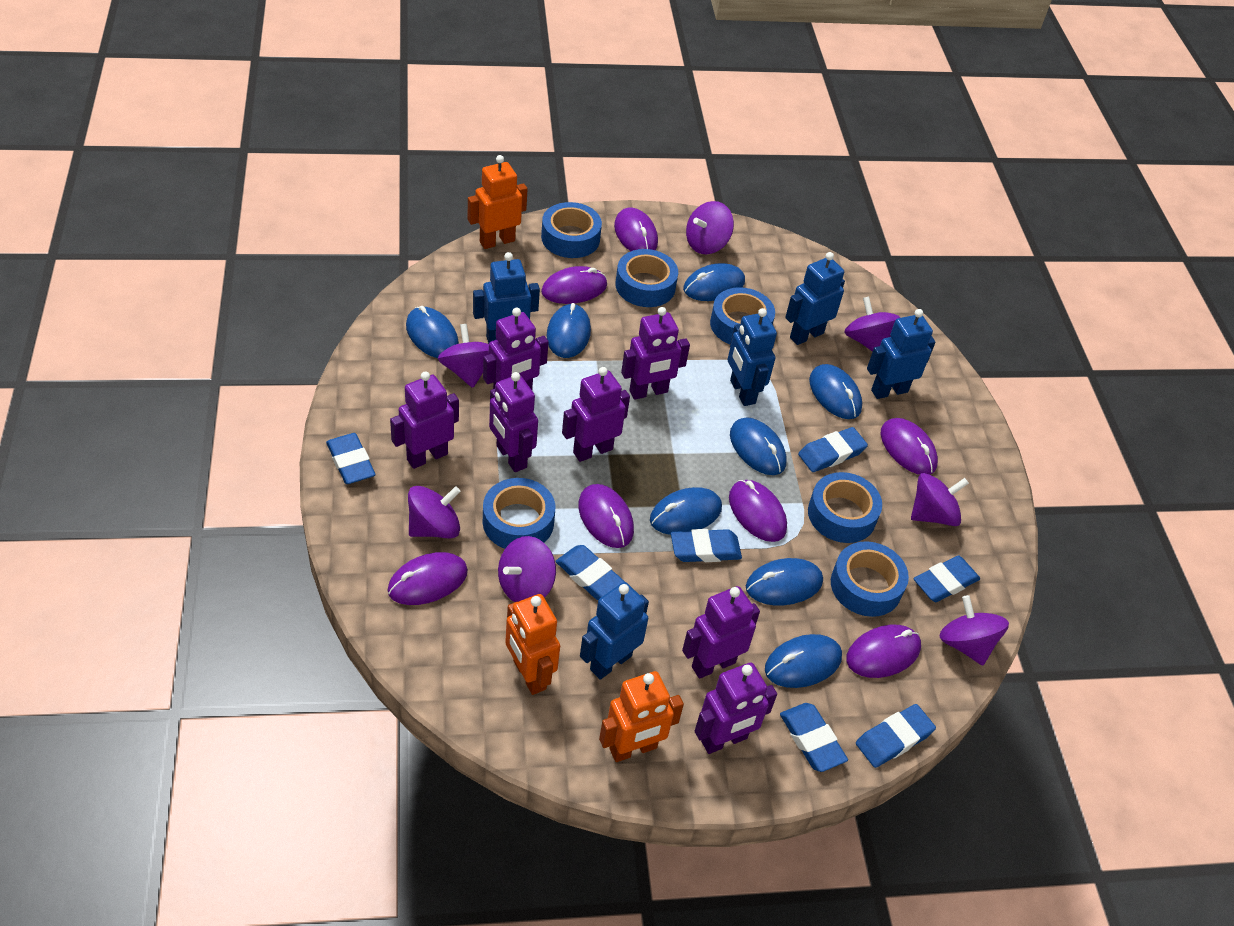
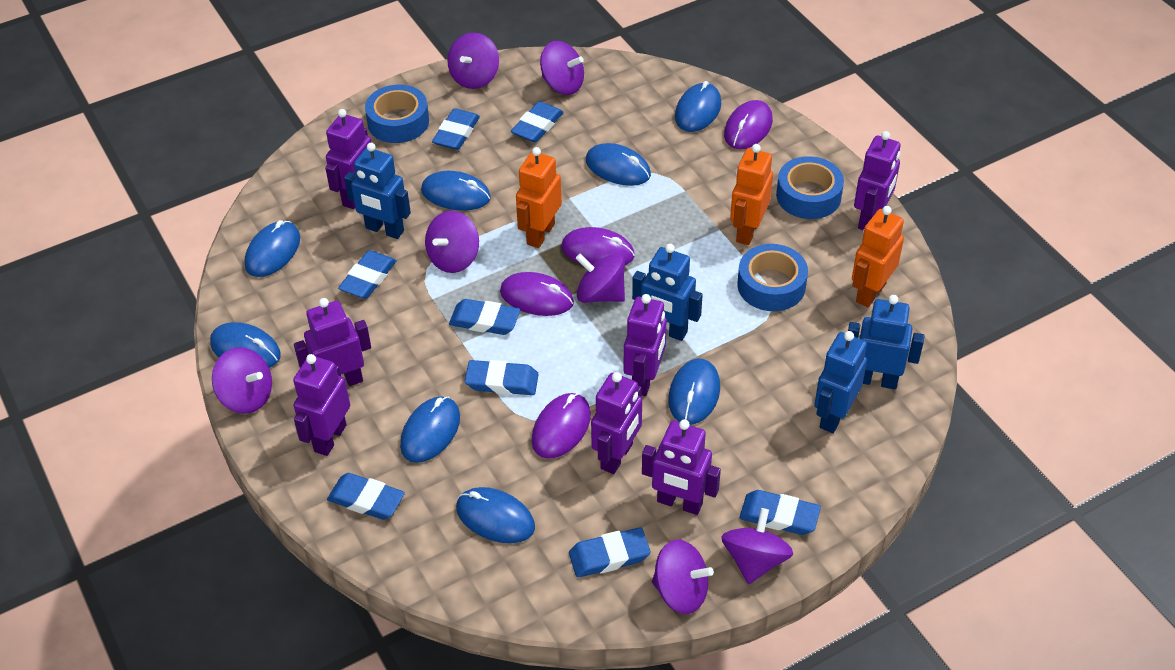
blue eraser: [326,433,376,484] [556,545,625,600] [671,529,742,562] [780,703,848,772] [798,427,868,472] [856,704,936,768] [914,555,980,602] = 7 -> [327,473,405,520] [338,250,397,299] [432,108,480,150] [449,299,520,335] [465,360,539,395] [511,101,564,143] [569,527,650,578] [740,490,821,535] = 8
blue robot: [473,252,540,344] [580,582,649,680] [728,308,777,406] [785,252,845,345] [867,309,936,399] = 5 -> [344,143,411,239] [632,244,703,341] [814,331,867,433] [848,295,924,389] = 4
blue tape: [483,478,555,549] [541,202,602,258] [615,249,678,307] [710,287,775,344] [808,472,882,543] [831,541,909,617] = 6 -> [365,85,429,143] [737,244,808,311] [776,156,844,219] = 3
purple mouse: [387,552,468,605] [541,266,607,304] [578,484,634,548] [614,208,658,251] [729,480,787,542] [846,625,921,678] [880,418,938,475] = 7 -> [500,272,574,316] [531,393,591,459] [561,227,635,265] [724,100,773,149] = 4

